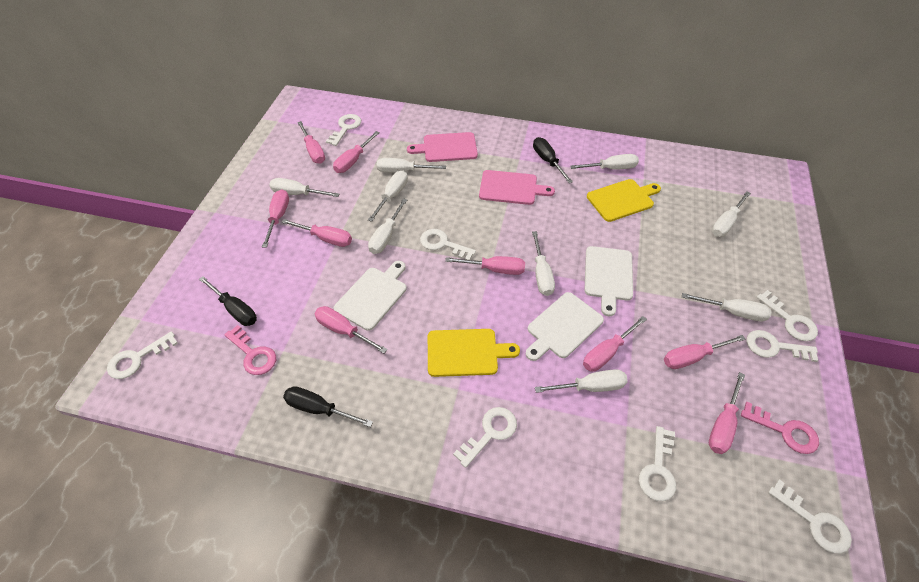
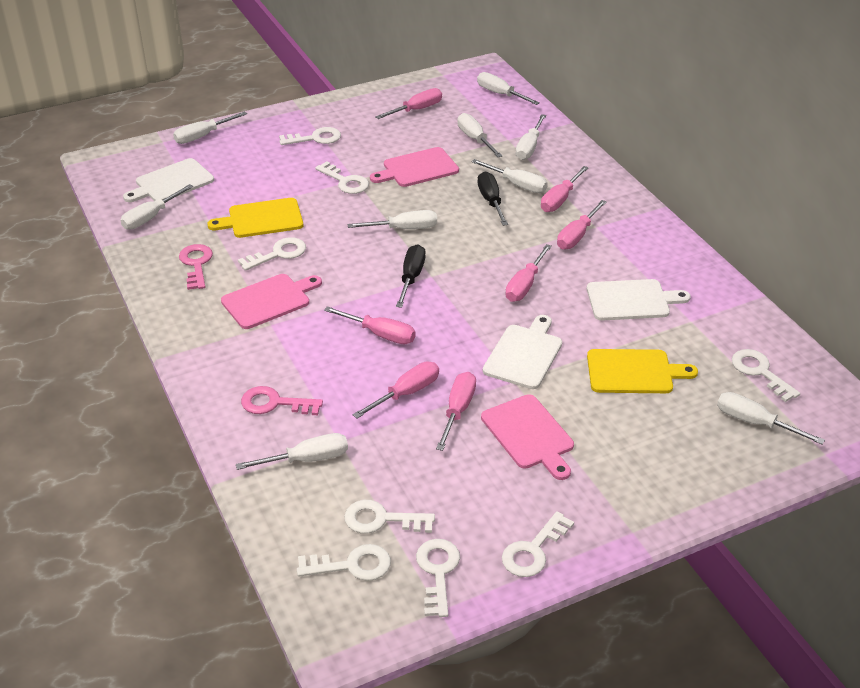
black screwdriver: [199,276,257,326] [283,386,373,427] [533,137,573,183] = 3 -> [396,244,426,308] [477,172,508,226] = 2
pink cutting board: [407,132,478,162] [479,170,555,205] = 2 -> [221,274,322,329] [370,147,459,187] [481,394,574,480] = 3
pink screwdriver: [262,189,289,248] [281,219,352,247] [297,121,325,164] [314,306,388,353] [333,131,380,173] [445,256,525,275] [583,316,647,372] [664,335,746,369] [709,372,745,454] = 9 -> [324,306,415,344] [353,362,439,419] [375,88,442,119] [436,372,476,451] [505,244,552,302] [541,166,589,212] [557,200,607,250] = 7

